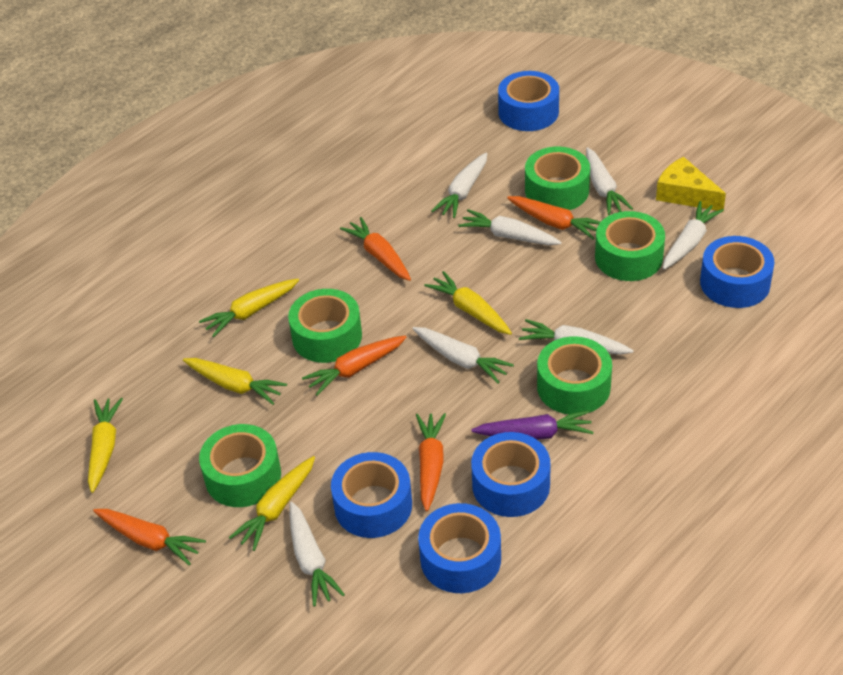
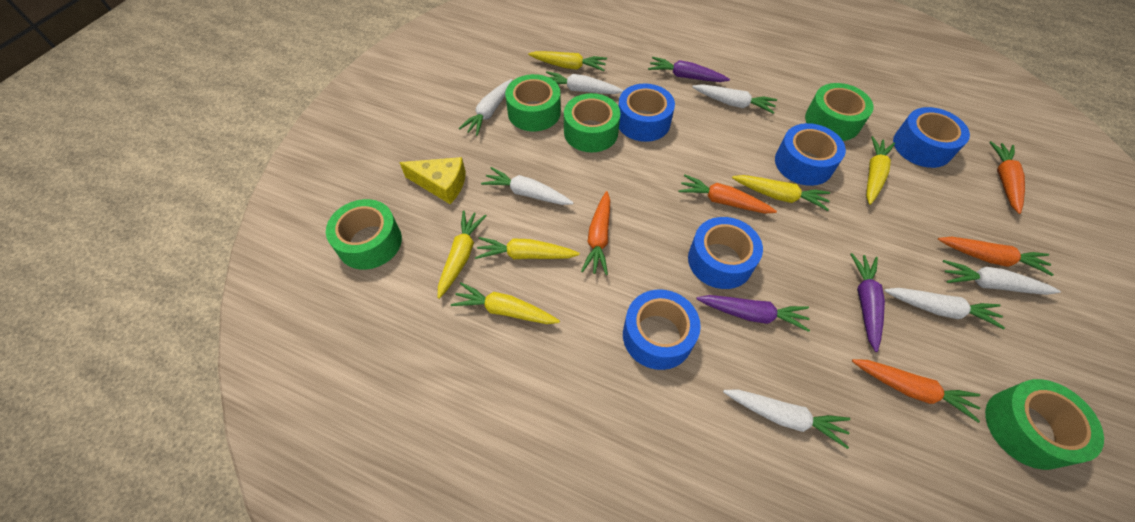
purple carrot: [471,410,594,440] = 1 -> [648,57,730,82] [697,295,810,332] [850,253,885,352] = 3
yellow carrot: [88,398,123,493] [183,358,287,405] [199,279,299,337] [229,456,315,551] [424,271,512,335] = 5 -> [438,210,487,299] [451,282,560,324] [475,237,580,259] [528,51,607,71] [732,175,830,211] [866,136,895,205] = 6

